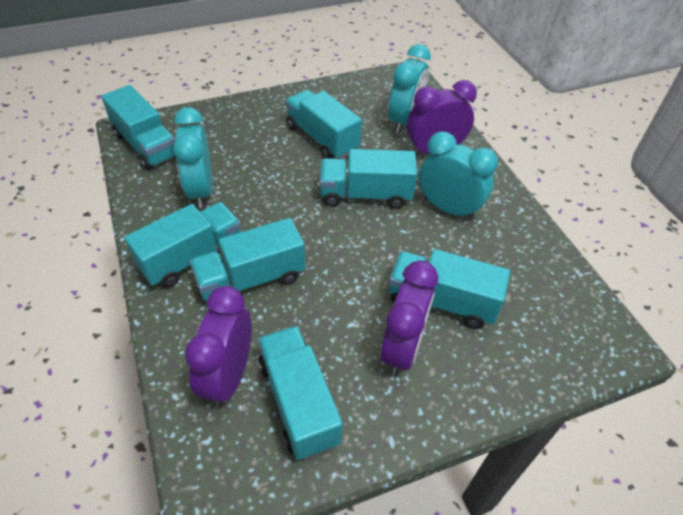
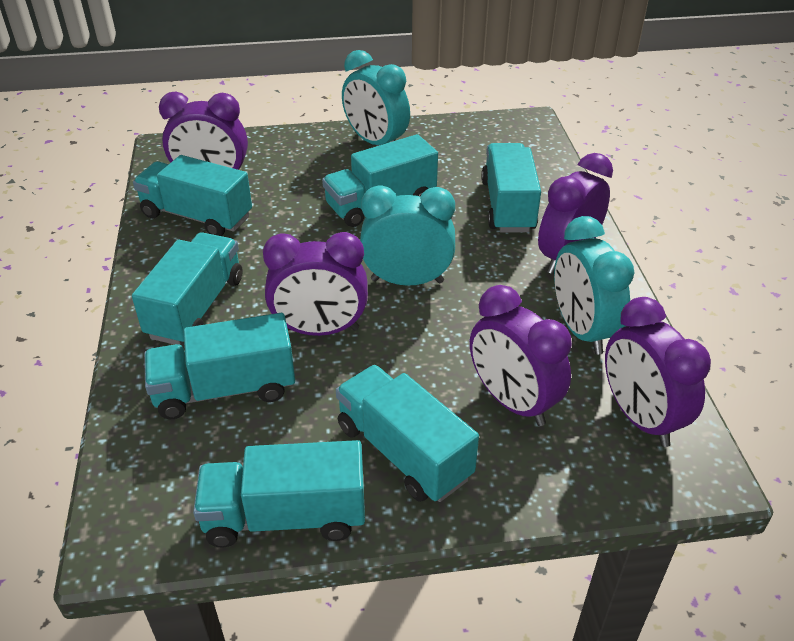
purple clock: [185,286,252,408] [380,260,438,376] [407,80,477,155] = 3 -> [159,92,248,170] [263,232,368,336] [470,285,572,426] [538,153,613,274] [605,297,711,447] = 5

